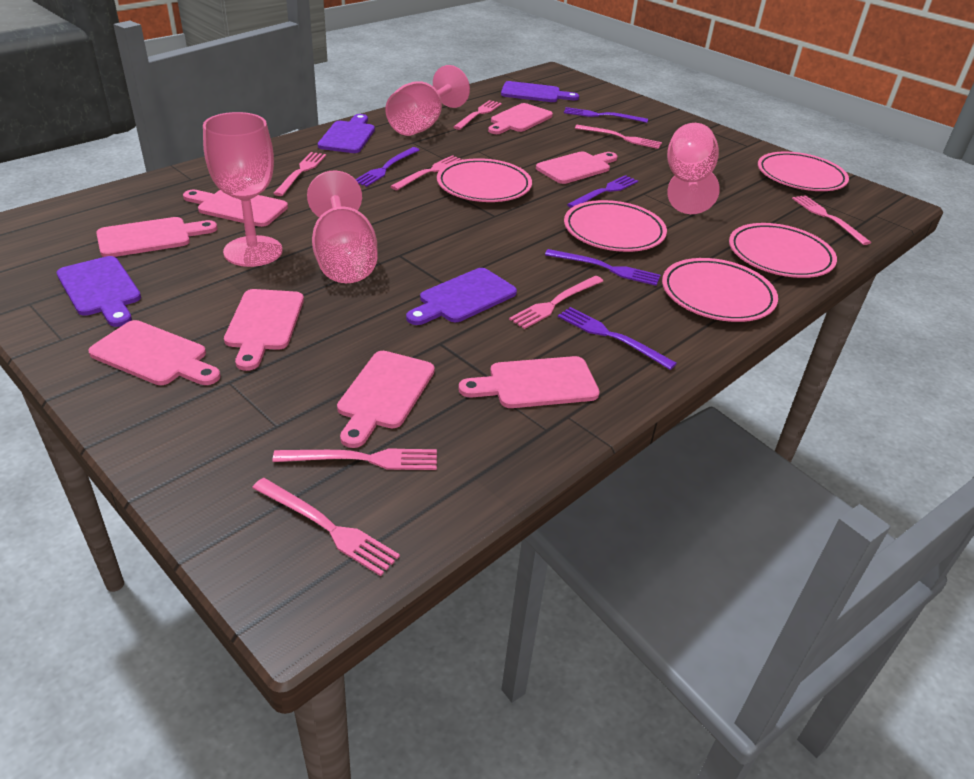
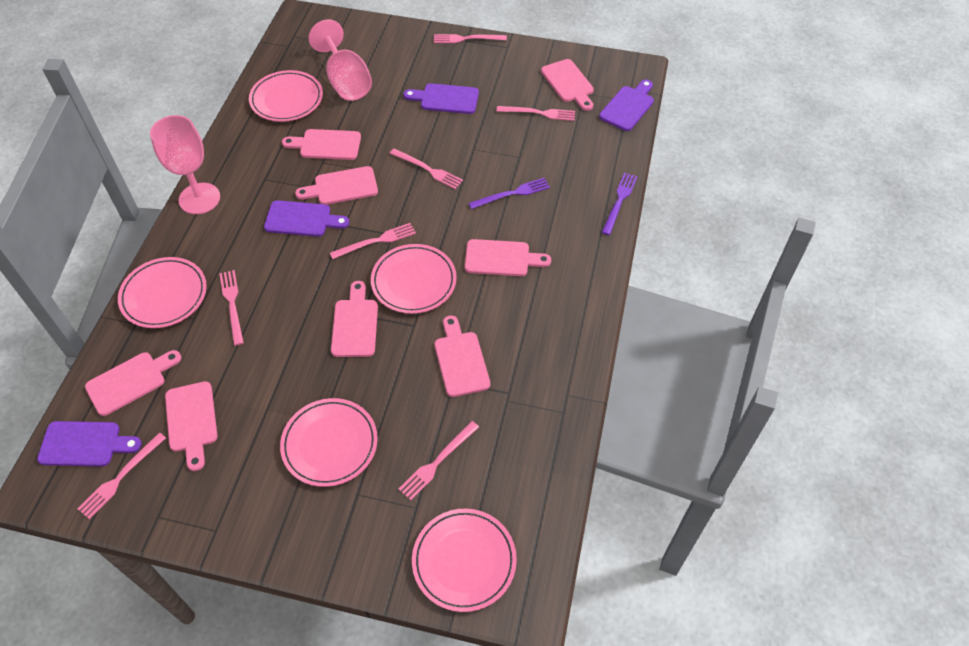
pink fork: [252,478,400,576] [272,449,437,470] [273,152,326,196] [390,155,463,190] [453,100,502,130] [509,276,603,329] [575,125,662,149] [792,195,871,245] = 8 -> [77,433,166,519] [219,270,244,346] [330,223,416,259] [390,149,463,189] [398,421,479,500] [434,34,507,43] [497,106,575,121] = 7
pink goblet: [203,112,283,267] [307,170,377,283] [385,65,470,136] [667,123,720,214] = 4 -> [150,115,220,214] [308,19,372,101] = 2
purple fork: [355,147,419,187] [545,249,660,286] [558,307,677,370] [564,107,648,123] [567,175,638,208] = 5 -> [469,178,550,209] [602,173,638,235] = 2

